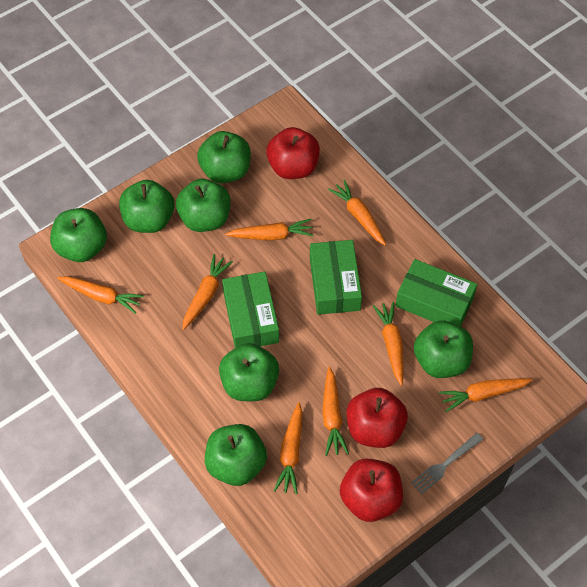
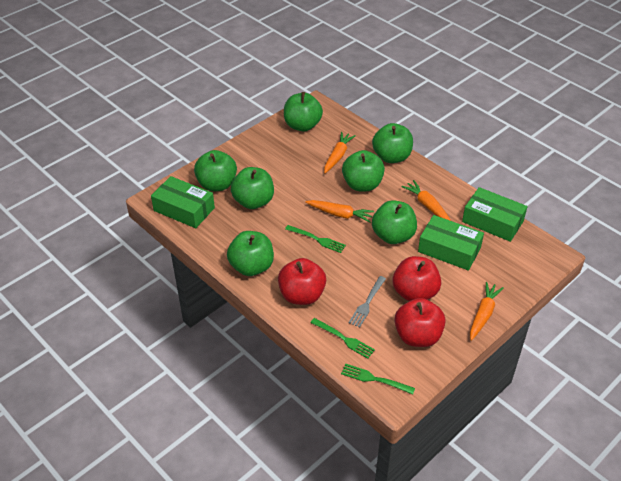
green fork: none = 0 -> [285,225,346,253] [310,318,375,359] [341,364,415,394] = 3
orange carrot: [57,276,144,314] [182,254,233,330] [225,219,314,241] [274,402,303,494] [322,367,349,456] [328,180,386,246] [373,302,403,386] [439,378,532,412] = 8 -> [305,200,374,223] [324,132,356,173] [401,180,451,221] [470,282,504,341] = 4

